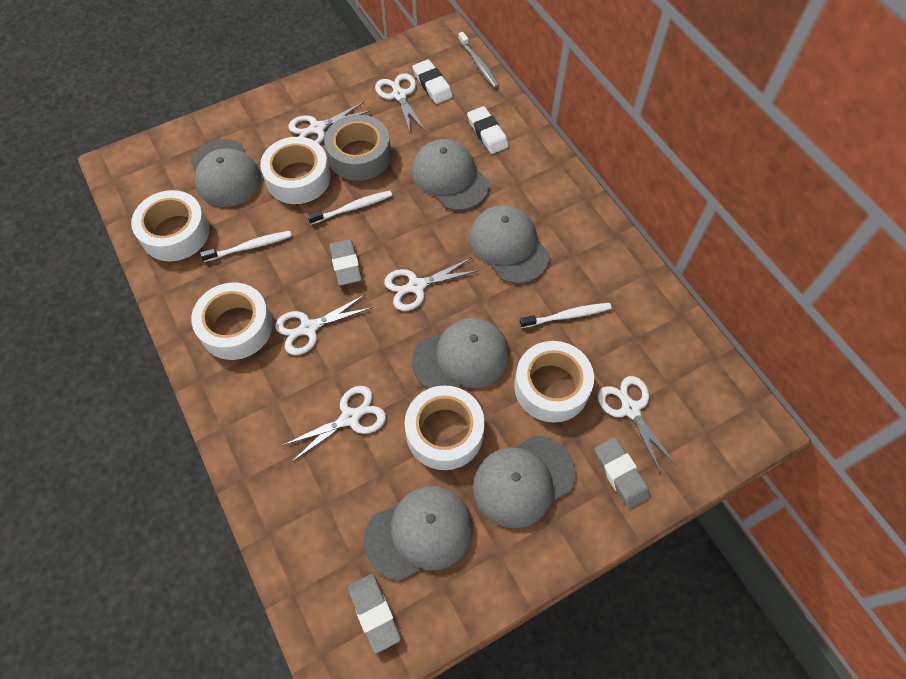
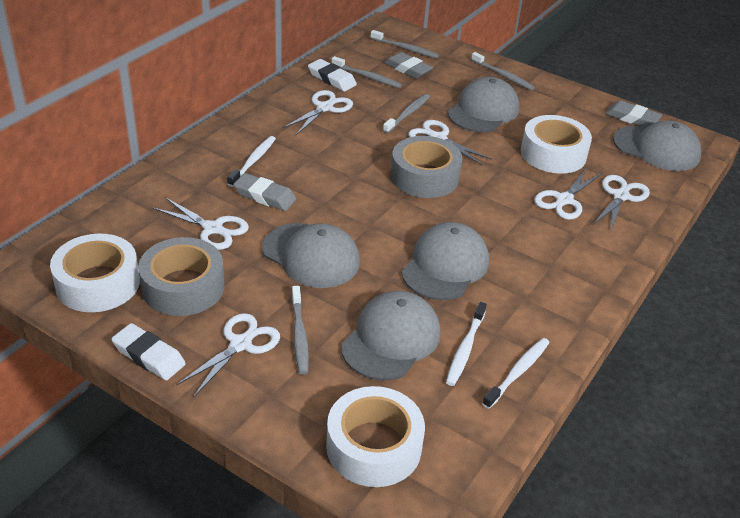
grey cap: [190,139,261,207] [364,486,473,581] [412,139,489,211] [412,318,509,389] [469,205,550,284] [473,435,576,528] = 6 -> [262,223,360,288] [341,291,441,381] [401,222,489,300] [448,77,520,132] [613,120,702,171] = 5
grey tape: [324,115,391,181] = 1 -> [138,237,225,316] [391,136,462,198] = 2
grey toothbrush: [458,32,499,88] = 1 -> [291,286,309,375] [332,56,402,88] [370,30,439,59] [383,94,430,133] [471,52,535,90] = 5
white tape: [131,190,209,261] [191,283,273,360] [260,137,331,204] [405,385,485,470] [514,341,594,423] = 5 -> [50,234,140,312] [326,386,425,487] [521,115,592,174] = 3

